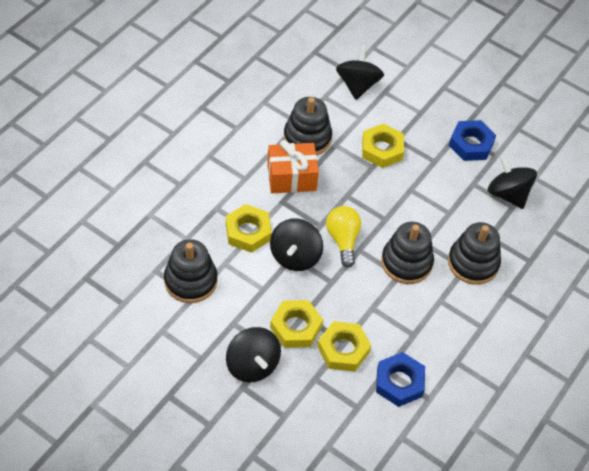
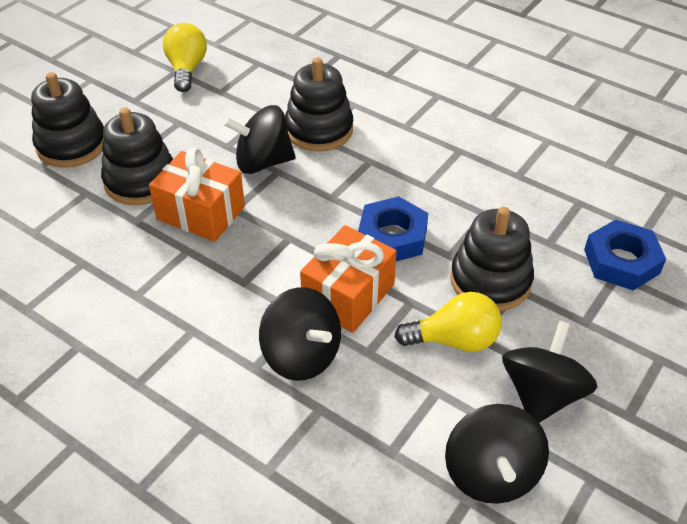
orange gift: [267,140,319,193] = 1 -> [149,148,245,242] [300,225,397,333] = 2
yellow light bulb: [326,206,361,268] = 1 -> [163,23,207,92] [394,292,502,352] = 2
yellow nut: [226,204,272,253] [270,300,323,348] [317,321,371,371] [362,123,404,168] = 4 -> none = 0

